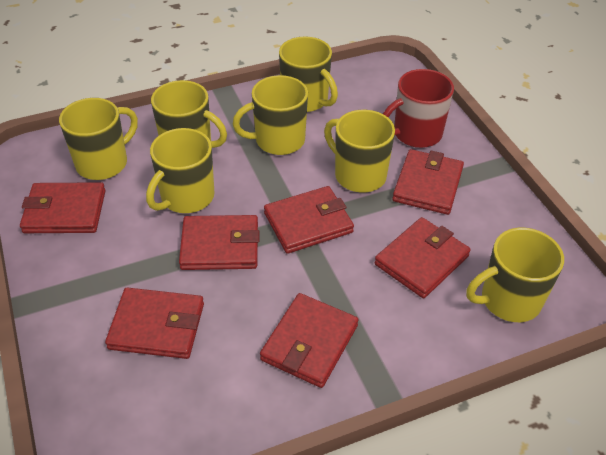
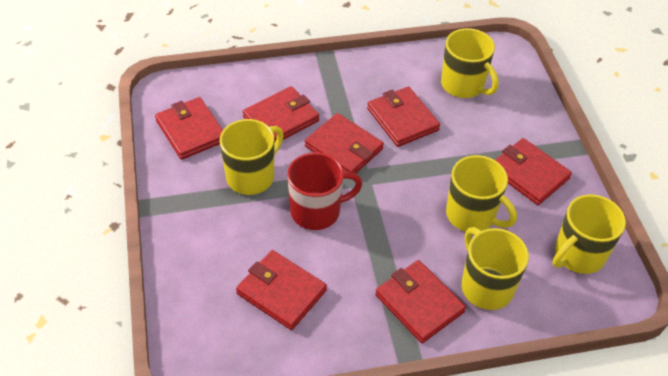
yellow mug: [59,98,138,180] [146,128,215,213] [151,80,227,148] [233,75,308,155] [279,37,338,112] [324,110,395,193] [466,228,564,322] = 7 -> [219,119,284,195] [441,28,499,98] [446,155,517,232] [462,227,529,310] [553,194,626,274] = 5

